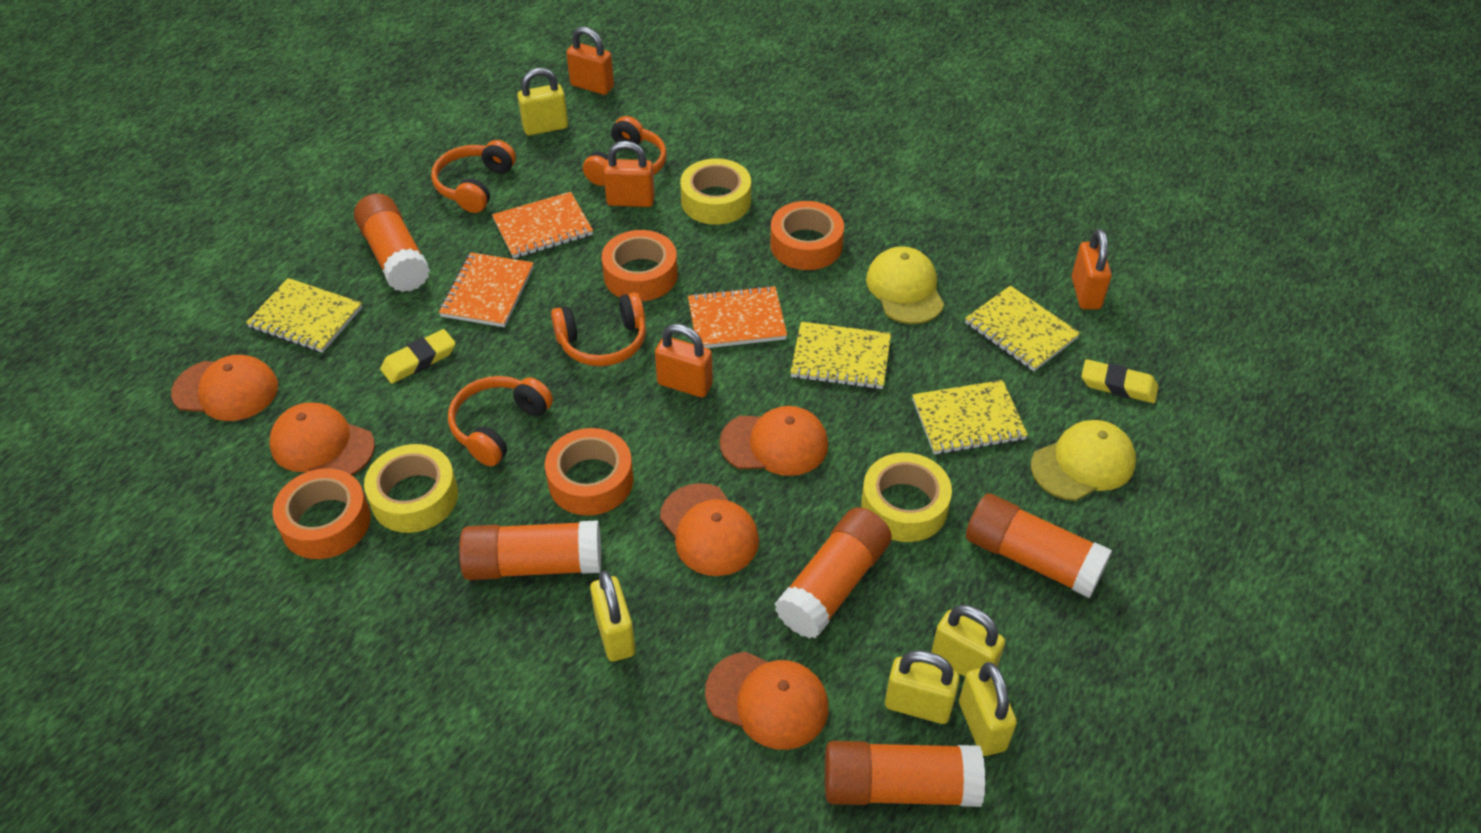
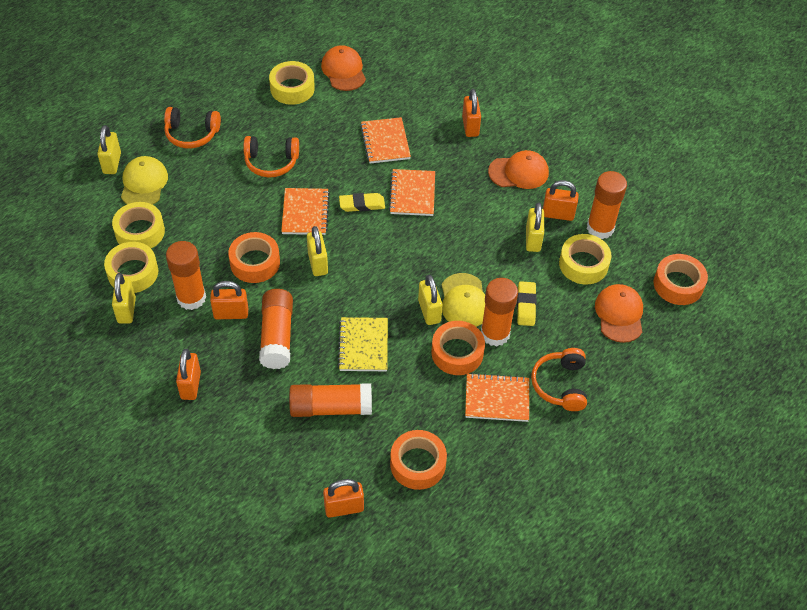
orange cap: [171,355,278,421] [269,402,375,475] [660,483,759,576] [705,652,828,750] [720,406,828,476] = 5 -> [321,45,366,91] [488,150,549,189] [595,284,643,343] = 3
orange headphones: [431,140,516,213] [448,376,553,466] [551,292,646,366] [583,116,667,186] = 4 -> [164,107,221,148] [243,136,299,177] [531,348,587,411] = 3
orange notebook: [439,252,534,327] [492,192,593,259] [688,285,787,348] = 3 -> [281,188,330,235] [360,117,411,164] [389,169,435,216] [465,373,529,422] = 4
orange padlock: [566,27,614,95] [603,141,655,207] [655,324,713,398] [1072,229,1112,309] = 4 -> [176,349,201,400] [210,281,248,319] [323,479,364,518] [462,89,481,137] [543,180,579,221] = 5
yellow notebook: [246,278,362,353] [790,322,891,389] [912,380,1028,455] [965,286,1080,371] = 4 -> [338,317,388,371] = 1
yellow tape: [364,444,458,533] [680,158,751,225] [861,453,952,542] = 3 -> [104,242,158,293] [112,202,165,248] [269,61,315,105] [559,234,612,285] = 4

